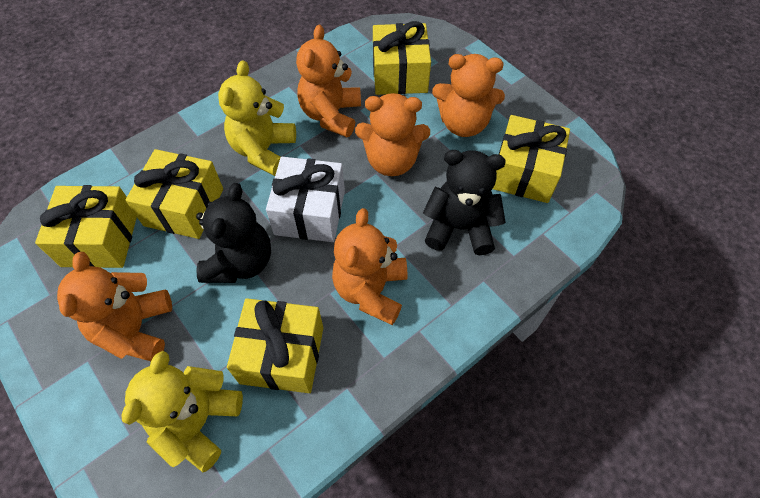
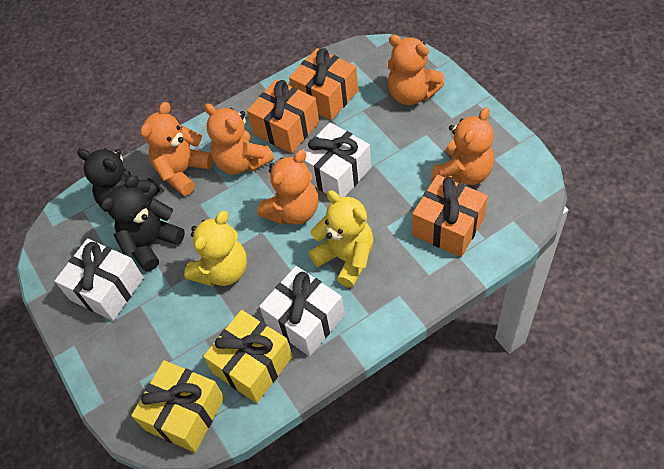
orange gift: none = 0 -> [247,80,319,153] [289,48,358,120] [412,175,488,257] = 3
white gift: [266,157,345,242] = 1 -> [55,238,144,321] [259,266,344,356] [303,122,371,197] = 3
yellow gift: [35,185,137,268] [125,149,223,239] [227,298,323,393] [373,21,431,95] [493,115,570,203] = 5 -> [131,360,224,453] [203,310,293,403] = 2

